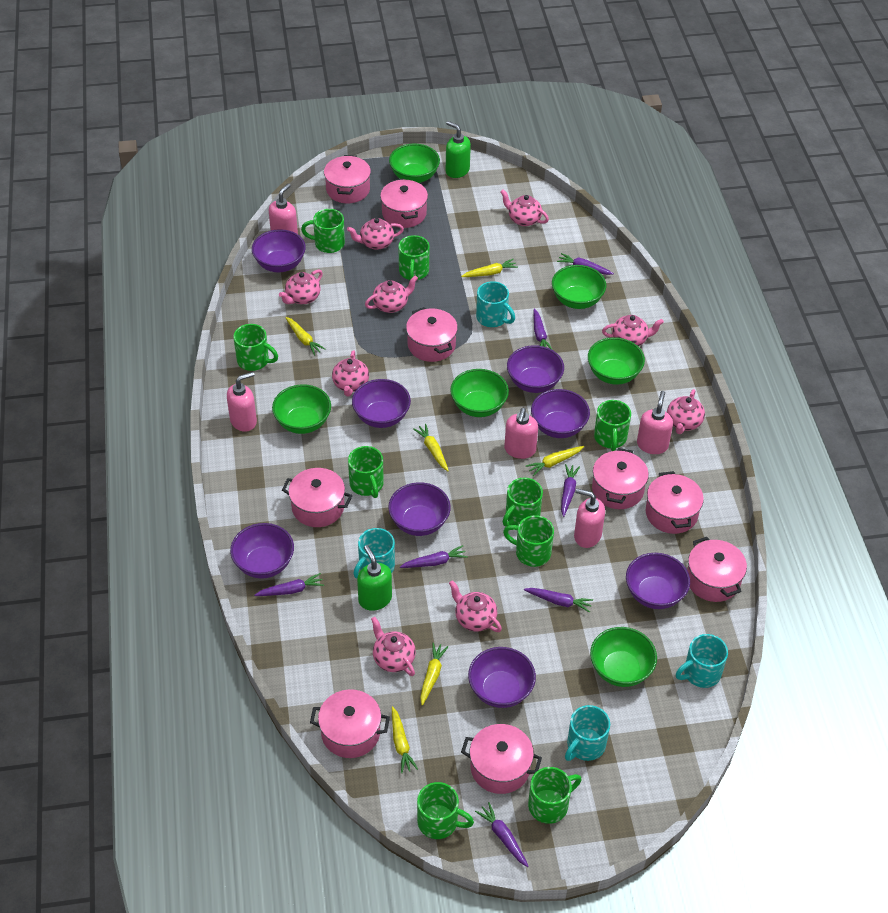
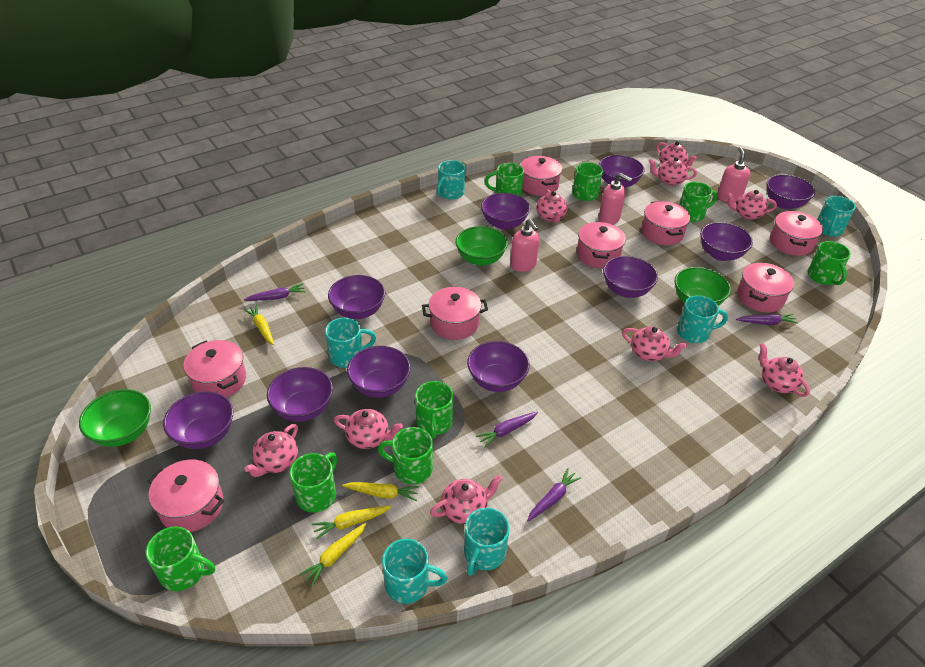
green bowl: [272,384,331,434] [389,144,440,183] [450,369,509,417] [552,265,606,309] [588,337,645,385] [590,627,657,687] = 6 -> [79,389,151,447] [455,226,508,266] [675,267,731,306] = 3
green mug: [233,324,278,371] [301,209,345,253] [348,446,384,498] [398,235,430,280] [417,782,474,839] [503,478,543,527] [503,515,554,567] [528,767,582,824] [594,400,631,451] = 9 -> [146,527,215,591] [289,452,337,513] [378,427,433,484] [415,381,453,439] [485,163,524,196] [572,162,603,201] [679,182,717,222] [808,241,851,285] = 8
green soap dispenser: [357,545,392,611] [446,121,471,178] = 2 -> none = 0
pink pot: [282,468,352,527] [310,689,390,758] [324,155,371,203] [380,179,428,228] [406,307,458,362] [461,724,542,794] [592,448,649,509] [646,471,704,534] [687,537,747,602] = 9 -> [147,460,224,532] [183,340,246,397] [422,287,488,340] [520,156,562,196] [577,221,626,268] [641,201,690,245] [737,263,794,313] [770,211,823,256] = 8
pink soap dispenser: [227,372,257,432] [269,183,298,234] [504,408,538,459] [574,488,605,548] [637,391,673,454] = 5 -> [510,219,540,272] [599,173,632,224] [717,147,750,203] = 3
purple bowl: [230,523,294,579] [252,229,306,272] [352,379,411,428] [388,482,451,536] [468,647,536,708] [507,345,564,393] [531,389,590,438] [626,553,690,609] = 8 -> [163,391,233,449] [267,367,333,422] [328,275,385,319] [347,346,411,398] [467,341,530,392] [481,193,530,230] [599,155,645,188] [603,256,658,298] [700,222,753,261] [766,174,815,209] = 10
purple carrot: [254,573,324,596] [400,545,468,568] [475,802,529,867] [524,588,593,613] [534,308,552,350] [557,253,614,275] [561,464,580,517] = 7 -> [244,283,306,301] [476,412,538,448] [527,468,582,522] [736,314,798,325] = 4
turquoise mug: [353,528,395,578] [476,281,515,327] [565,705,610,761] [676,634,728,688] = 4 -> [325,318,376,368] [382,539,447,604] [437,160,465,200] [464,508,510,576] [677,295,728,343] [817,196,856,236] = 6
yellow carrot: [285,317,326,356] [392,706,418,773] [413,424,449,471] [420,643,449,706] [461,259,518,277] [526,446,584,476] = 6 -> [244,305,274,345] [299,523,366,586] [312,506,391,539] [342,482,419,501] = 4

